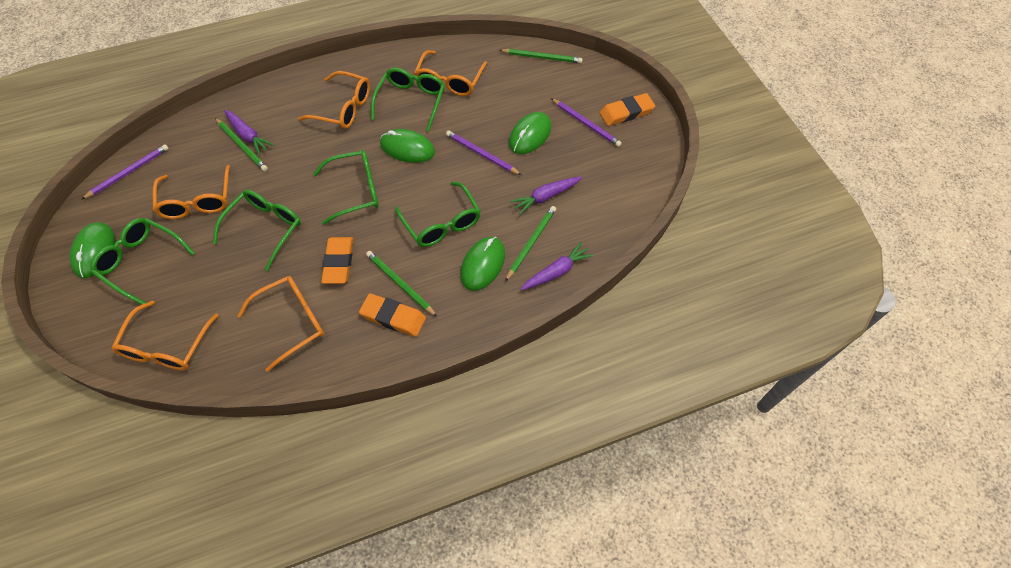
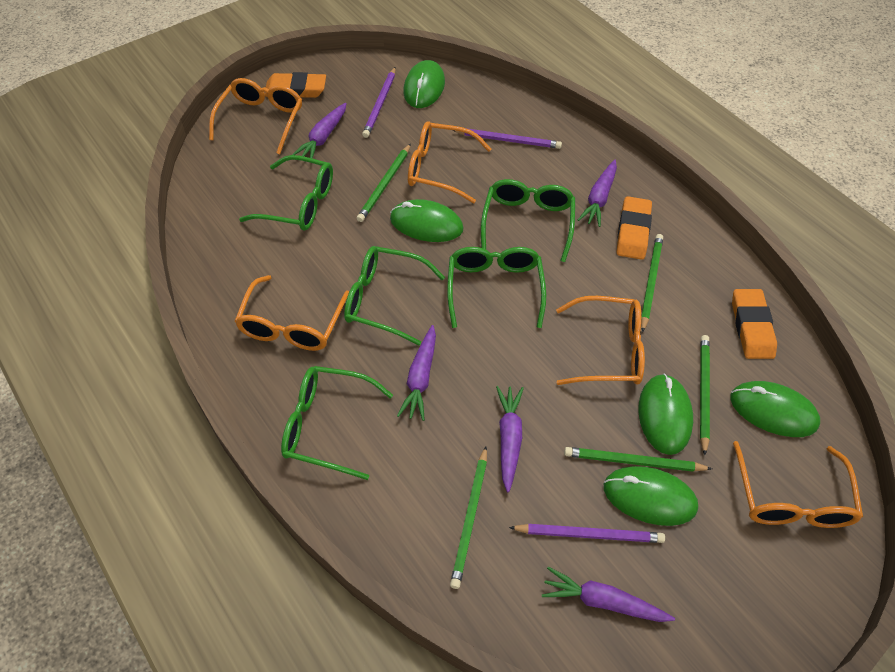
green mouse: [70,222,115,278] [380,129,435,163] [460,237,505,291] [509,112,552,154] = 4 -> [390,199,463,242] [403,60,445,108] [604,466,698,526] [638,374,693,455] [730,381,820,437] = 5
green pencil: [215,118,268,171] [366,251,437,317] [499,49,583,63] [505,206,556,282] = 4 -> [357,144,411,222] [450,446,487,589] [564,447,712,472] [641,234,663,333] [700,335,710,455] = 5
purple carrot: [224,110,274,155] [510,176,582,215] [521,242,594,291] = 3 -> [292,103,347,159] [397,325,436,421] [496,386,524,492] [542,567,675,622] [578,159,617,227] = 5

